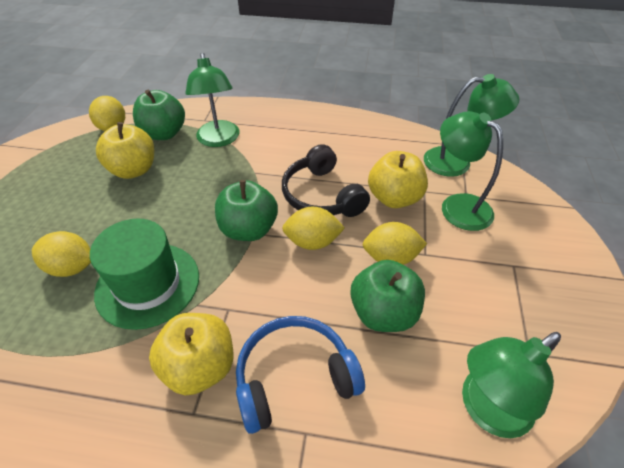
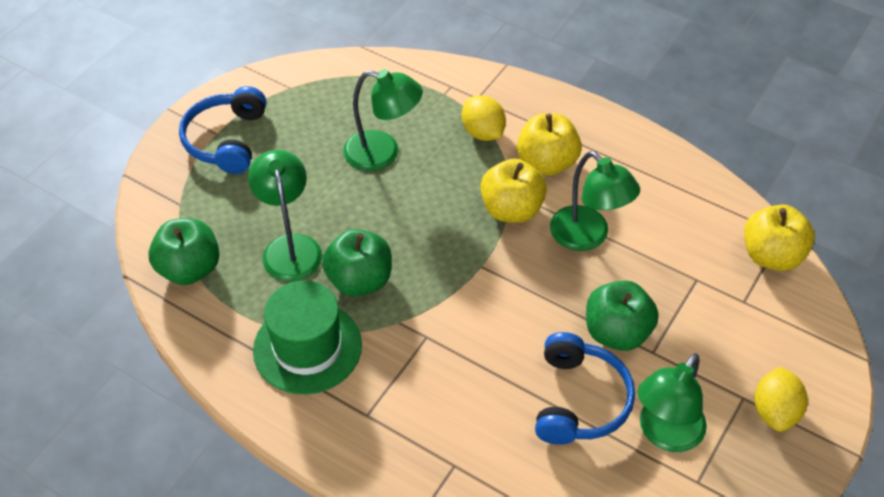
black headphones: [282,144,370,217] = 1 -> none = 0
blue headphones: [236,316,365,434] = 1 -> [179,86,267,174] [535,332,635,445] = 2
yellow lemon: [32,231,91,277] [89,96,125,131] [282,207,345,250] [363,222,427,265] = 4 -> [462,95,506,141] [754,367,808,432] = 2

